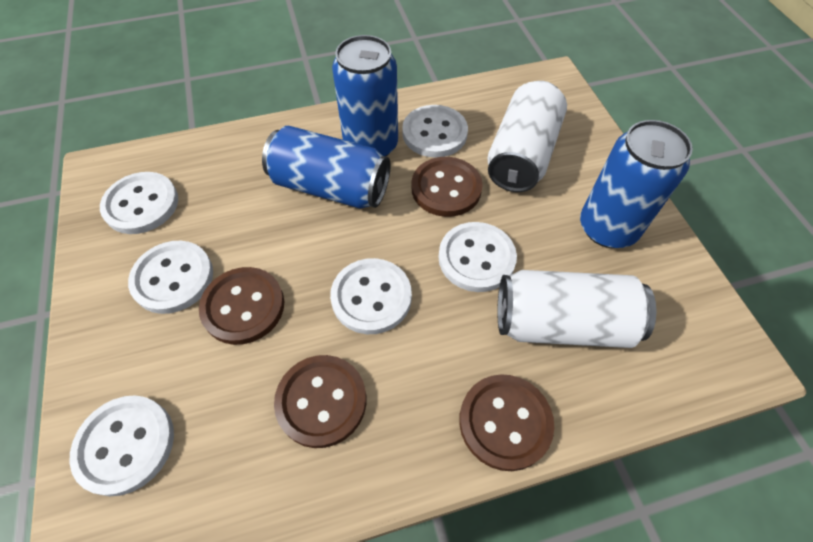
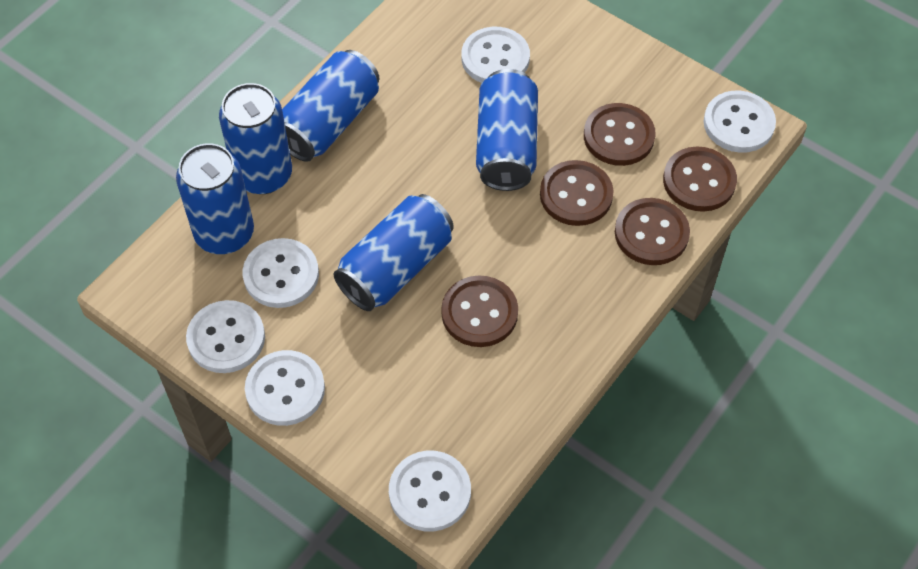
blue can: [262,126,390,208] [332,35,398,157] [580,120,693,248] = 3 -> [176,143,254,254] [219,83,292,194] [282,50,379,162] [333,194,454,311] [476,69,538,191] = 5
brown button: [199,267,284,345] [274,355,366,448] [411,157,483,217] [459,374,554,471] = 4 -> [441,276,518,347] [540,160,614,226] [584,103,656,166] [615,198,690,265] [663,147,737,212] = 5
white can: [487,81,567,192] [497,270,656,348] = 2 -> none = 0

